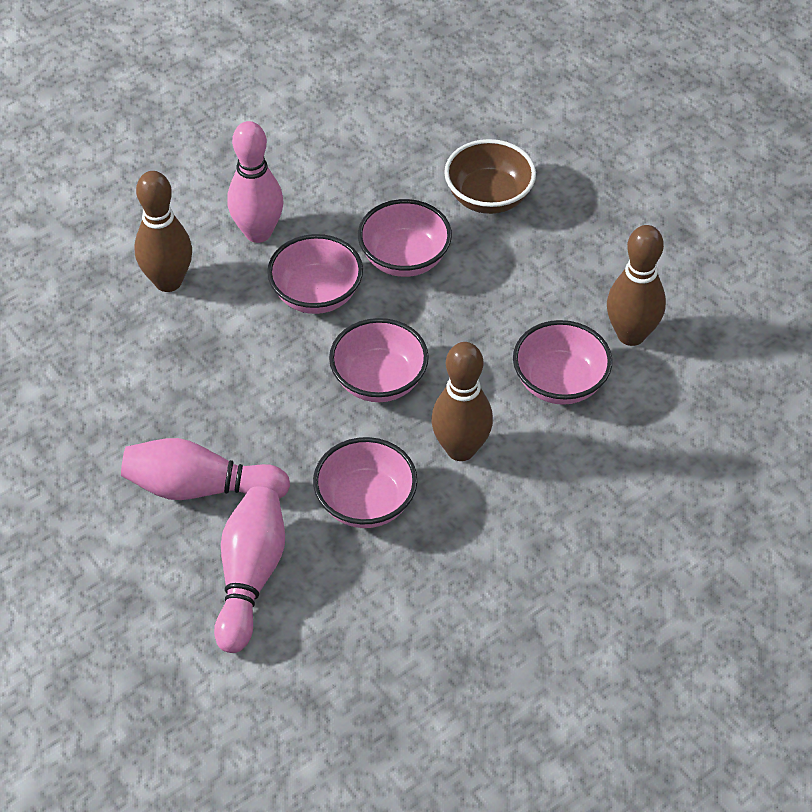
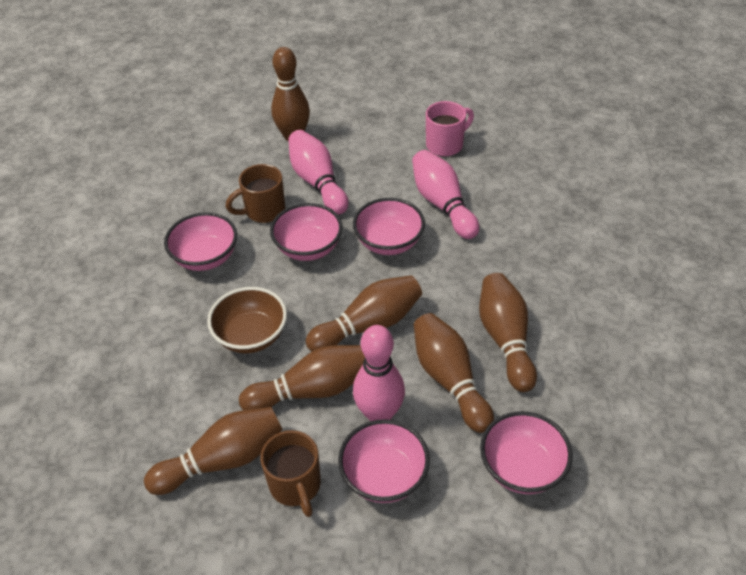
brown bowling pin: [134,171,192,292] [431,342,493,461] [607,225,666,346] = 3 -> [144,407,283,495] [239,345,365,410] [271,47,310,142] [306,275,422,352] [414,313,494,433] [479,273,537,392] = 6
brown mug: none = 0 -> [226,164,285,223] [260,430,321,517] = 2
pink mug: none = 0 -> [426,101,474,156] = 1

